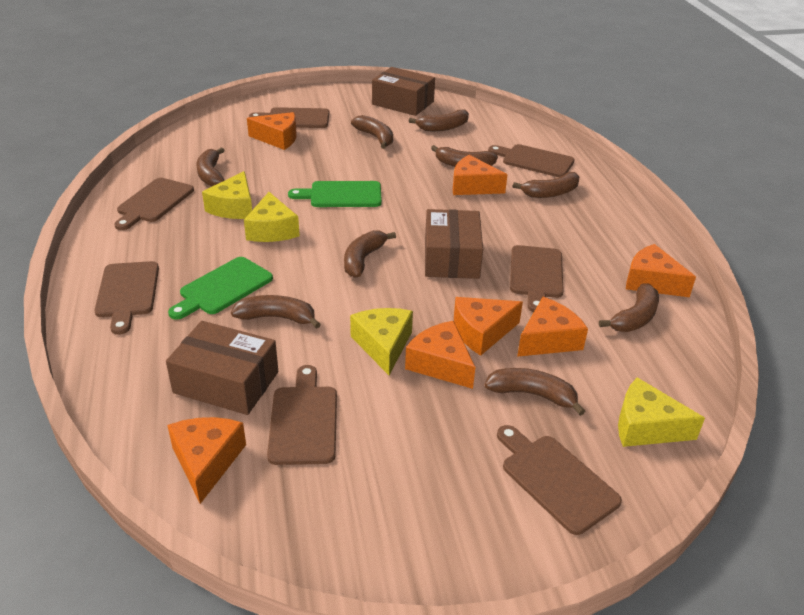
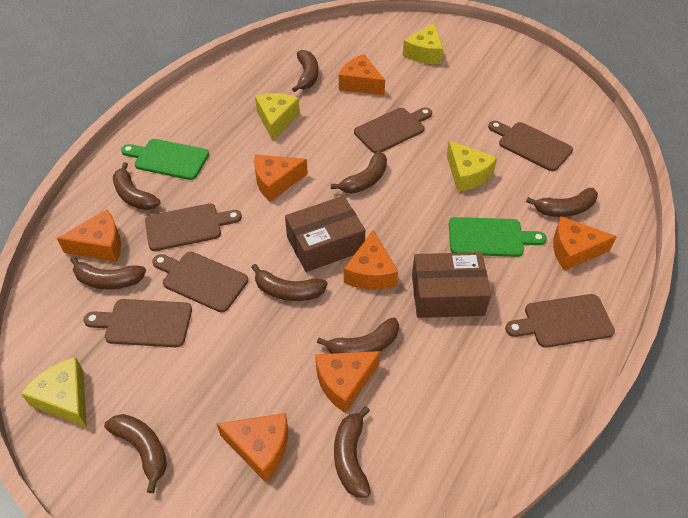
brown box: [166,321,278,415] [372,67,435,116] [425,209,483,279] = 3 -> [285,196,365,272] [412,252,491,318] = 2
brown cutting board: [95,261,159,335] [114,178,194,230] [249,107,330,128] [267,365,337,465] [488,144,575,177] [497,425,622,535] [510,245,564,312] = 7 -> [83,299,192,347] [145,203,242,251] [152,252,248,312] [354,107,432,153] [488,121,573,171] [505,294,615,348] = 6

